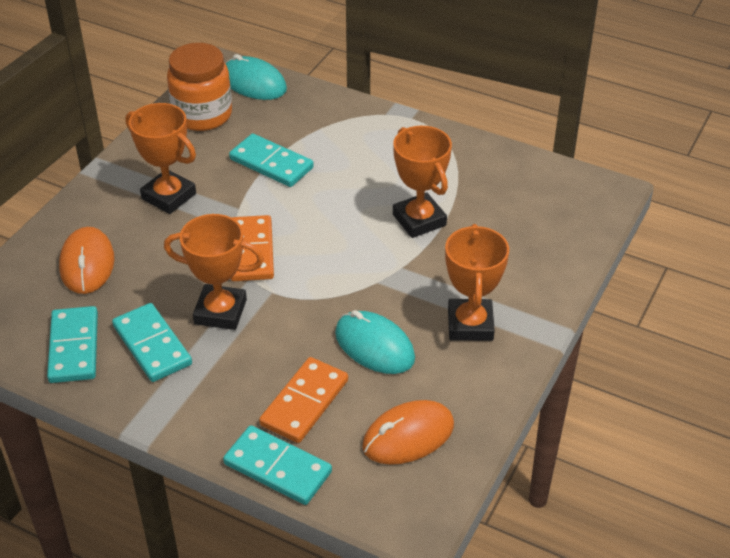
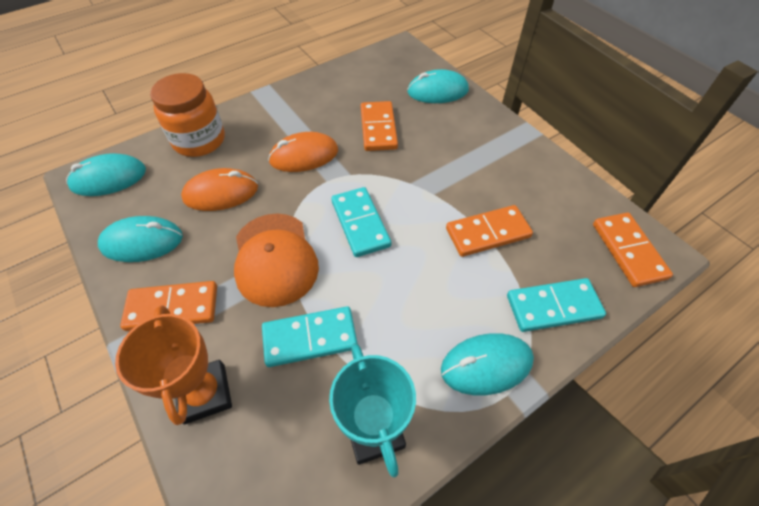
orange cap: none = 0 -> [234,213,319,307] = 1
orange domino: [231,215,274,281] [259,357,348,443] = 2 -> [120,281,217,331] [361,101,398,151] [446,205,533,257] [593,213,673,287] = 4
orange trophy: [126,103,196,214] [164,214,264,330] [393,126,452,238] [445,224,509,341] = 4 -> [115,305,232,425] = 1
turquoise domino: [47,306,98,383] [112,303,192,382] [223,425,332,505] [229,133,314,187] = 4 -> [262,306,358,367] [331,187,391,257] [507,278,606,332] = 3
turquoise mouse: [225,54,287,100] [335,310,415,374] = 2 -> [66,153,146,196] [98,216,183,262] [407,69,469,103] [441,333,534,395] = 4
turquoise trophy: none = 0 -> [329,343,416,478] = 1

